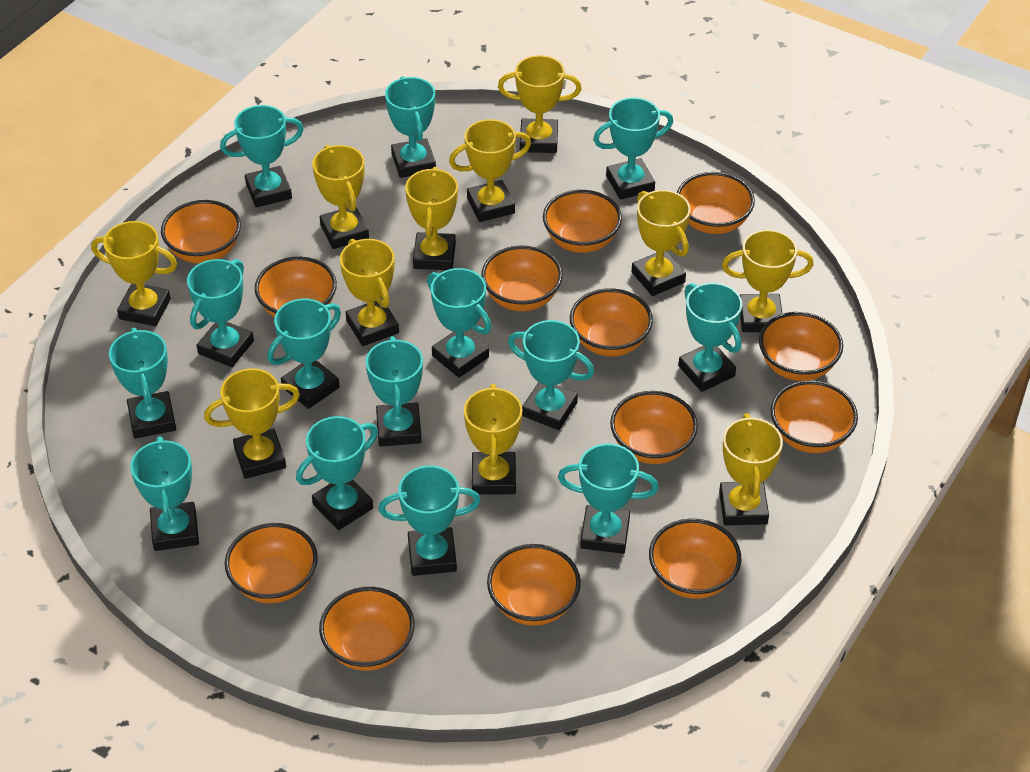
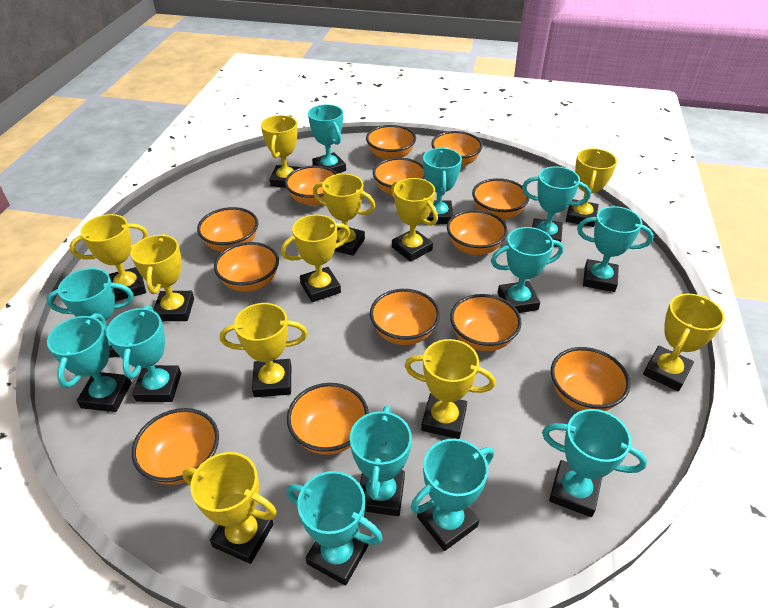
turquoise trophy: [109,328,176,439] [130,436,199,551] [187,259,254,367] [220,105,304,207] [267,299,341,409] [296,416,378,530] [366,336,423,447] [378,466,481,576] [385,76,436,178] [427,268,491,378] [508,320,594,430] [558,443,659,554] [593,98,673,200] [678,283,742,392] = 14 -> [46,268,134,358] [47,313,132,412] [106,305,181,402] [286,471,383,586] [308,104,346,174] [350,406,412,516] [411,439,494,551] [423,148,462,224] [491,227,564,313] [522,166,591,247] [542,409,647,517] [577,206,654,292] = 12

